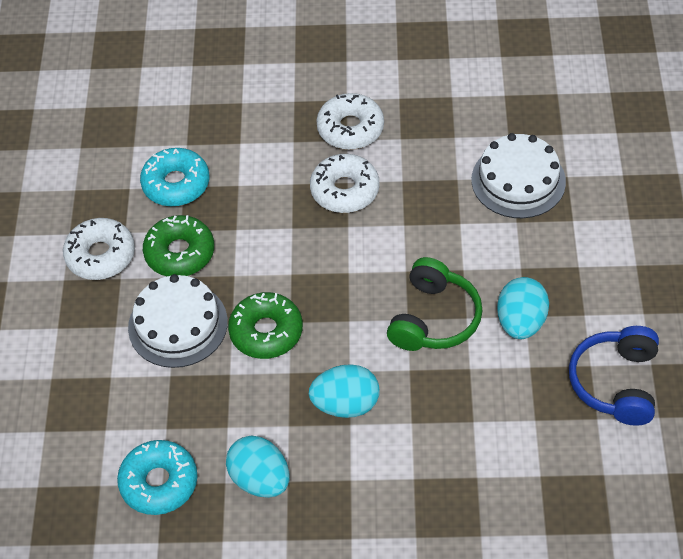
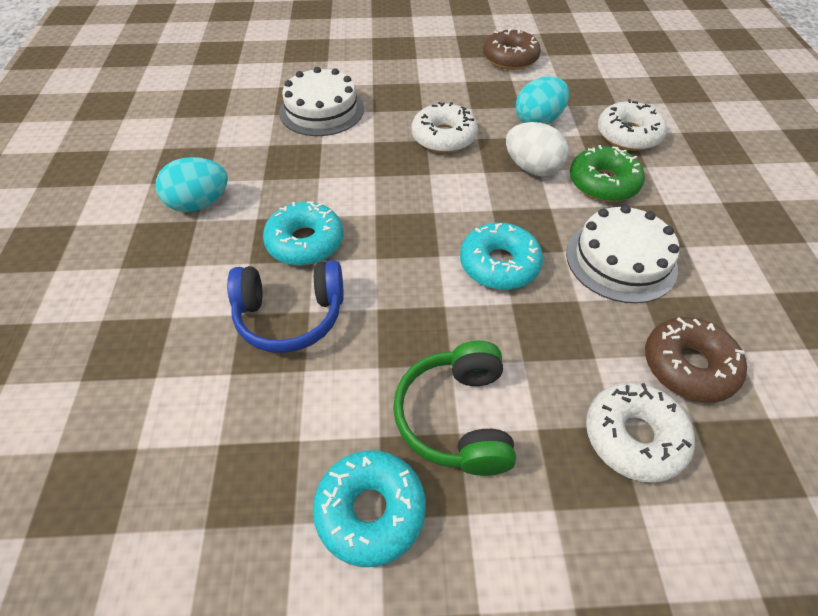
brown donut: none = 0 -> [483,28,541,70] [645,317,747,403] = 2
green donut: [143,215,214,276] [228,292,303,359] = 2 -> [570,145,645,202] = 1
turquoise donut: [117,440,197,515] [140,148,209,207] = 2 -> [263,202,343,266] [313,450,426,567] [460,223,543,290] = 3
turquoise egg: [226,436,290,498] [309,364,379,418] [497,277,549,339] = 3 -> [156,157,228,212] [516,77,569,124] = 2
white egg: none = 0 -> [506,122,569,176] = 1

